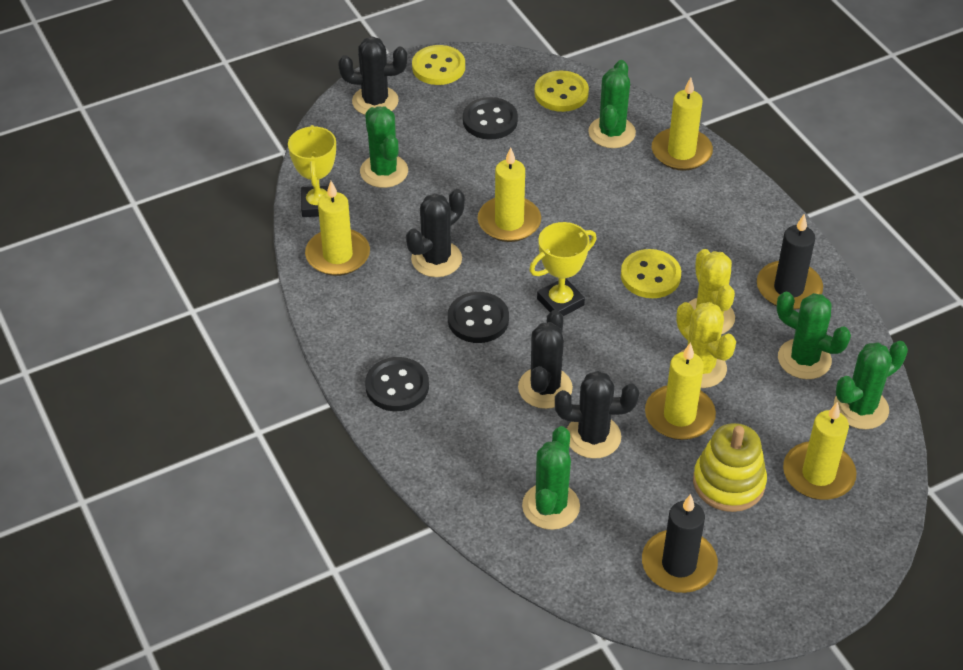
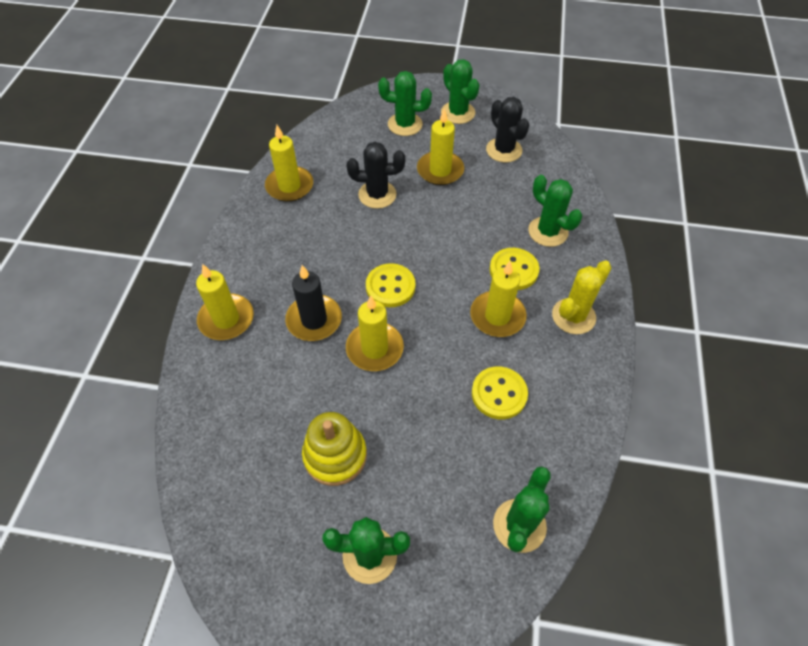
black button: [365,357,429,411] [448,292,509,343] [463,97,518,139] = 3 -> none = 0
black cactus: [338,37,407,115] [406,189,465,277] [518,310,573,409] [555,371,639,459] = 4 -> [347,142,405,209] [486,97,529,163] = 2
black candle: [642,494,718,593] [757,214,823,310] = 2 -> [285,265,342,341] = 1
yellow cactus: [676,302,736,388] [688,249,735,334] = 2 -> [552,260,611,334] = 1
yellow trophy: [288,125,336,217] [529,222,597,316] = 2 -> none = 0

